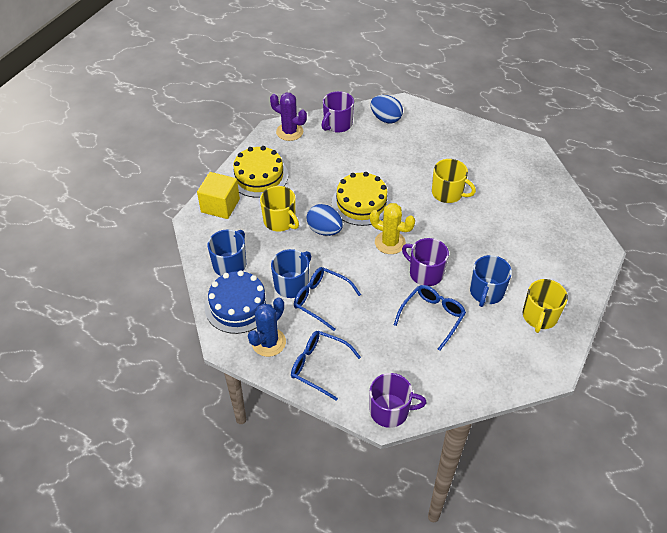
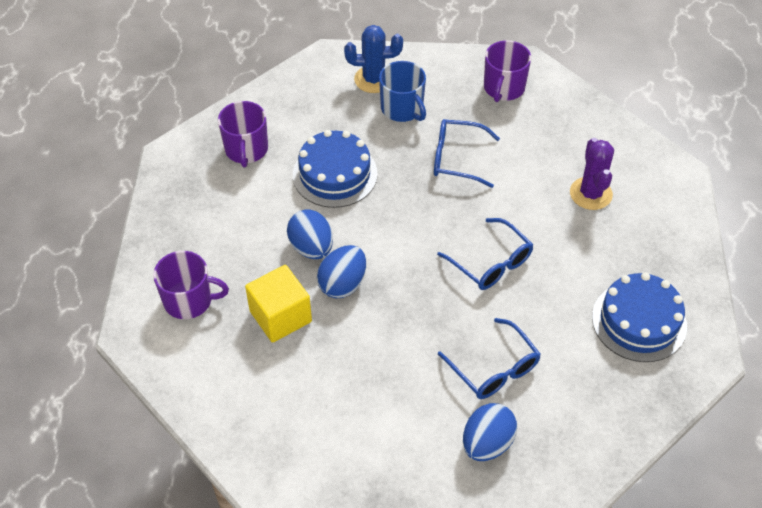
blue cake: [205,270,272,334] = 1 -> [293,130,378,208] [592,272,687,362] = 2
blue egg: [307,204,343,236] [370,95,403,123] = 2 -> [287,209,333,259] [317,245,366,298] [463,403,517,461] = 3
blue mug: [207,229,246,276] [271,249,311,298] [470,255,512,307] = 3 -> [379,61,426,122] = 1
yellow cactus: [370,203,415,254] = 1 -> none = 0
yellow cake: [230,146,288,198] [332,172,392,226] = 2 -> none = 0
yellow mug: [260,186,299,232] [432,159,476,203] [523,279,568,333] = 3 -> none = 0

